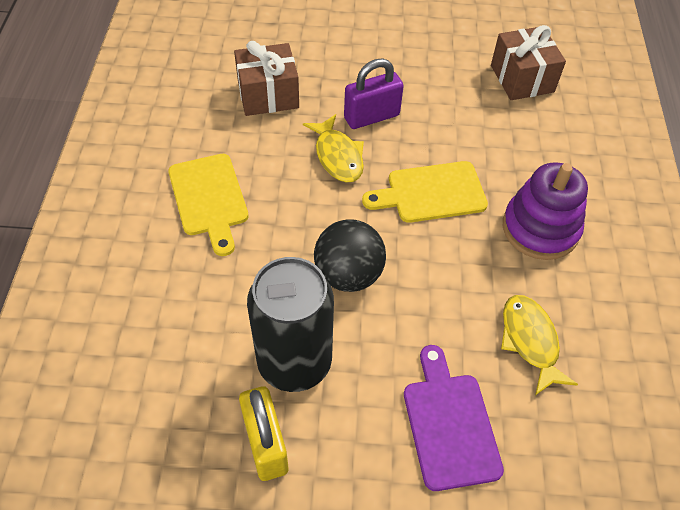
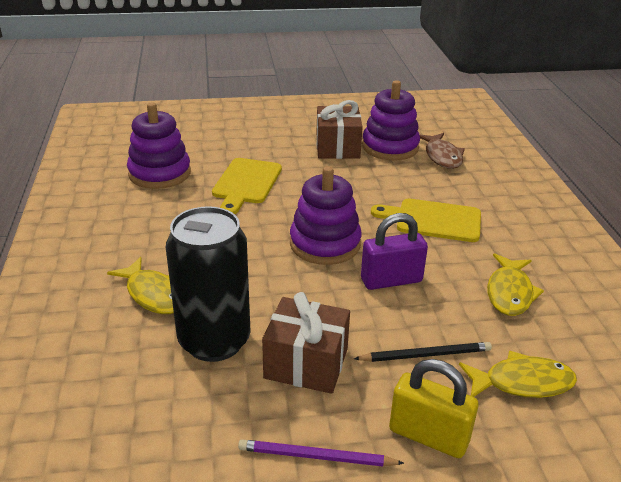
black ball: [314,219,386,292] = 1 -> none = 0
black pencil: none = 0 -> [354,342,492,362] = 1
brown fish: none = 0 -> [419,133,465,169] = 1
purple cutting board: [404,345,504,491] = 1 -> none = 0
purple pencil: none = 0 -> [238,439,404,467] = 1
purple stacking toy: [503,162,588,260] = 1 -> [127,103,191,189] [290,166,362,265] [362,80,420,161] = 3
yellow fish: [303,114,364,183] [501,295,578,395] = 2 -> [107,257,174,314] [459,351,577,398] [487,253,544,316] = 3

